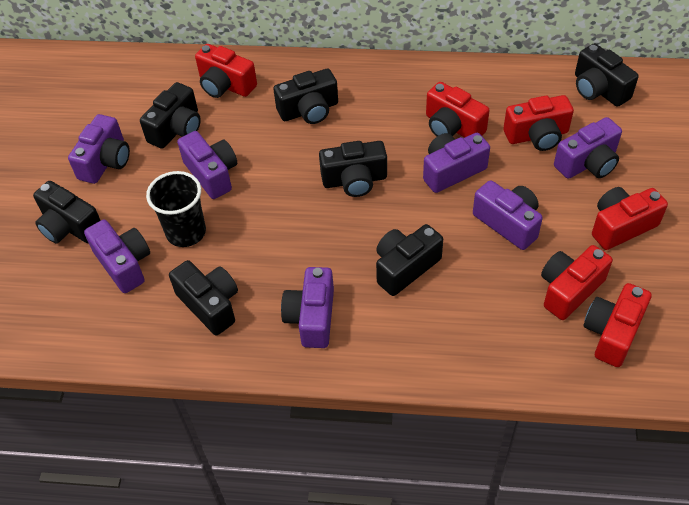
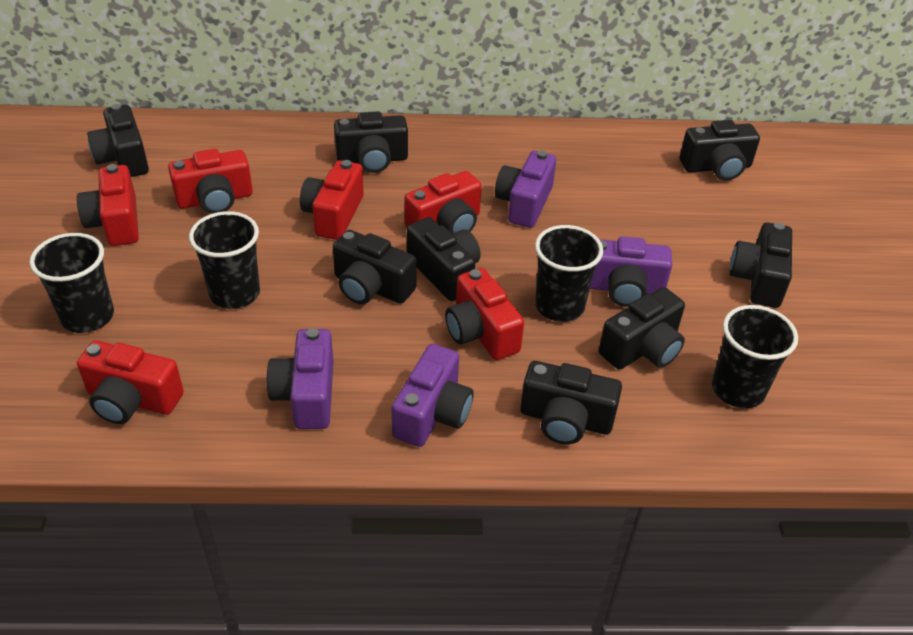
black camera: [33,181,101,244] [140,82,201,149] [169,260,238,335] [273,69,338,124] [319,141,387,197] [376,224,443,296] [575,43,639,107] = 7 -> [87,104,149,177] [333,230,417,304] [334,112,408,173] [407,217,481,301] [520,361,622,444] [599,287,685,369] [680,120,760,181] [730,222,792,308] = 8
black cup: [146,171,206,247] = 1 -> [29,233,114,333] [189,211,260,309] [535,225,603,322] [712,305,798,408] = 4
purple camera: [68,114,130,184] [84,220,150,293] [177,131,237,199] [281,267,334,348] [423,133,490,193] [473,180,543,250] [554,117,622,179] = 7 -> [267,328,334,429] [392,344,473,447] [495,150,556,228] [590,236,672,307] = 4

